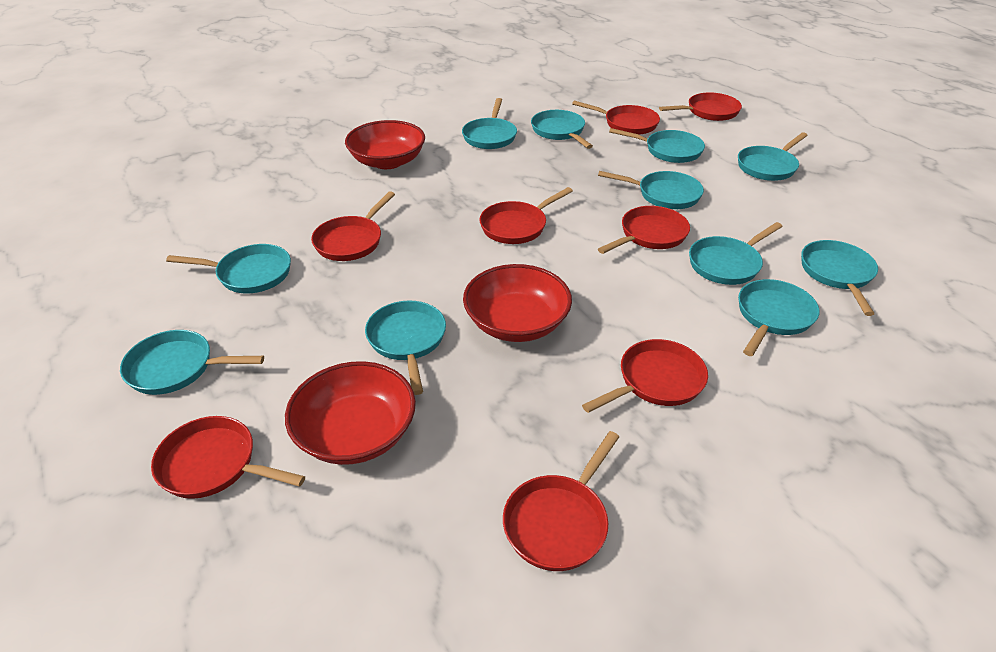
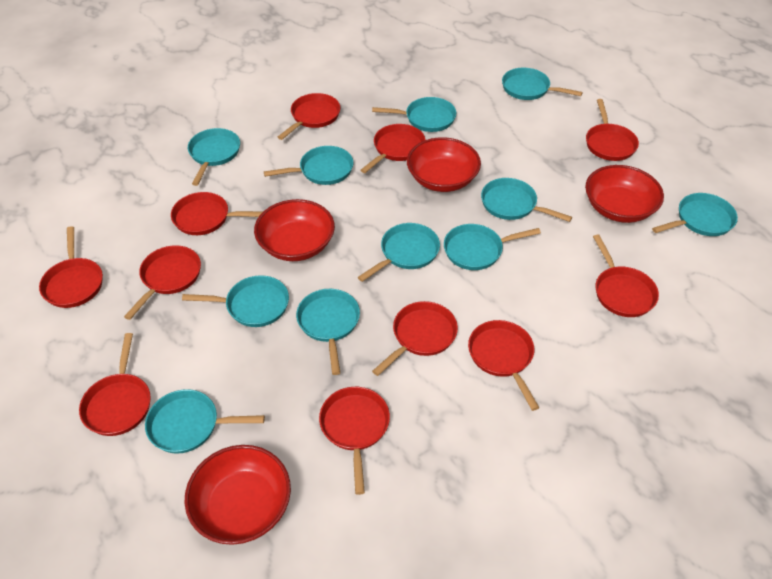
red bowl: [285,361,416,465] [345,120,425,169] [463,264,572,342] = 3 -> [184,445,291,545] [254,199,335,261] [407,137,481,192] [585,165,664,223] = 4
red pan: [151,416,305,499] [311,191,395,261] [479,187,573,244] [503,431,619,571] [572,101,660,135] [582,339,708,413] [598,206,690,254] [659,92,742,121] = 8 -> [39,226,103,308] [79,333,151,436] [124,245,201,320] [171,192,263,235] [278,93,340,140] [319,387,390,495] [360,124,425,173] [372,301,458,376] [468,320,539,411] [586,99,639,161] [593,235,659,317] = 11

